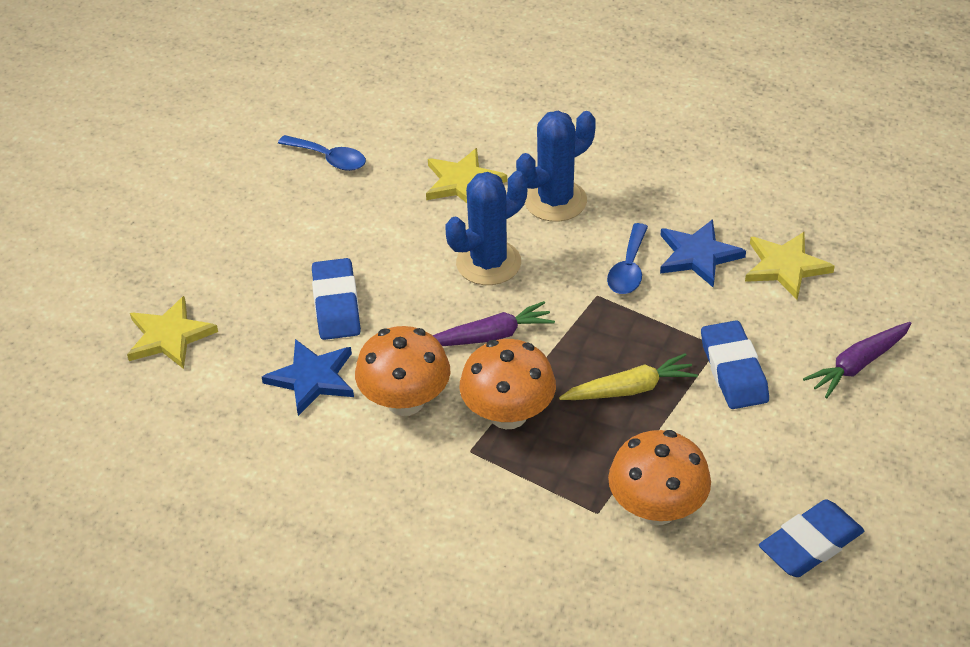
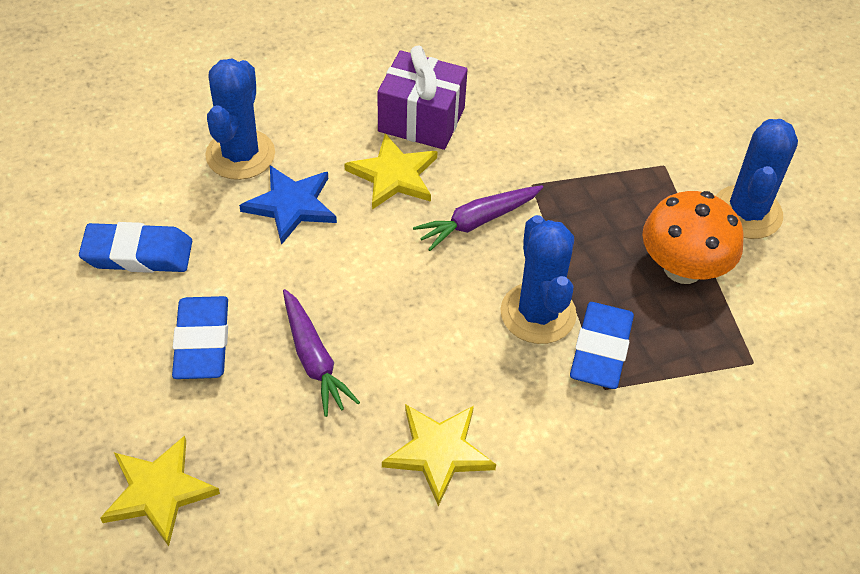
blue cactus: [445,171,528,285] [516,111,596,222] = 2 -> [205,58,275,180] [500,215,577,344] [716,119,798,239] = 3
blue spoon: [278,135,366,171] [607,223,648,294] = 2 -> none = 0
blue star: [262,339,354,416] [660,219,746,288] = 2 -> [239,165,337,245] = 1
orange mushroom: [355,326,450,416] [459,339,556,429] [608,430,711,525] = 3 -> [642,191,744,284] = 1
purple gift: none = 0 -> [377,45,468,150] = 1
yellow carrot: [559,353,698,400] = 1 -> none = 0

